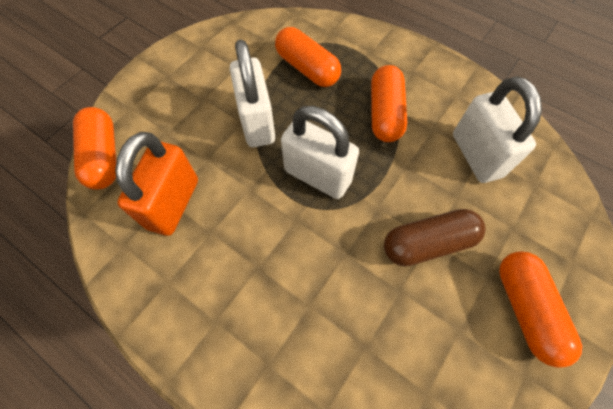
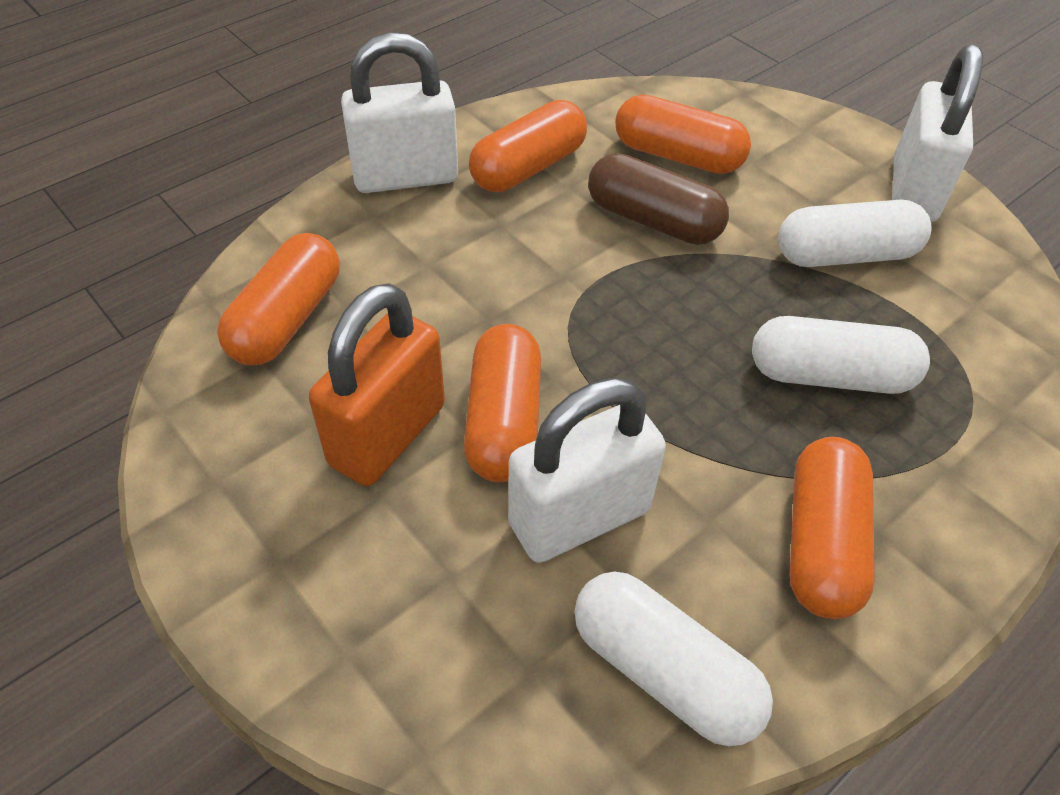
orange capsule: [73,107,116,190] [275,27,341,87] [371,65,407,142] [499,251,582,368] = 4 -> [217,233,340,365] [464,324,541,482] [469,100,587,192] [615,95,751,174] [789,437,875,619] = 5
white capsule: none = 0 -> [575,572,773,746] [752,316,930,394] [778,200,931,267] = 3

